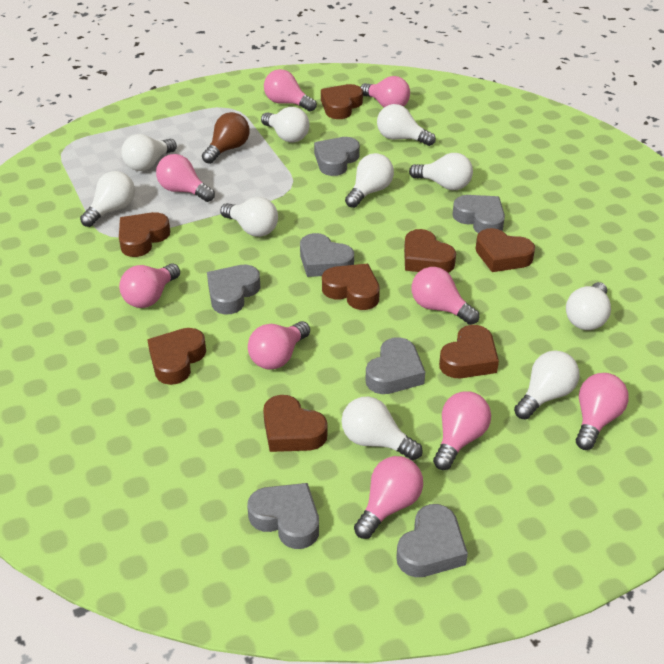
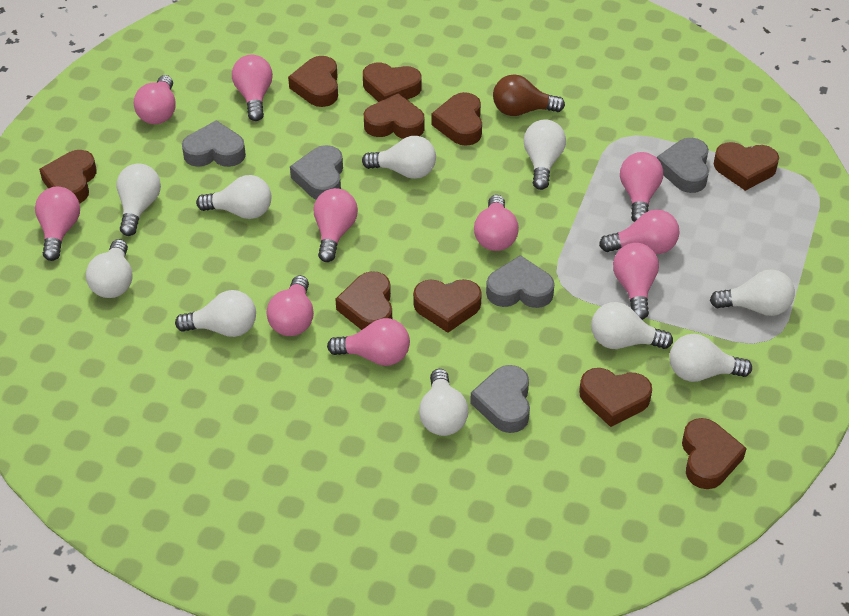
brown heart: [119,212,170,257] [147,328,206,385] [263,395,328,452] [321,84,363,119] [322,264,380,310] [404,229,456,273] [439,325,499,378] [476,228,535,272] = 8 -> [39,150,97,204] [288,56,338,107] [336,271,392,330] [363,62,422,102] [364,93,425,139] [413,279,482,333] [431,92,482,146] [579,368,652,427] [682,418,747,489] [714,142,779,191] = 10
grey heart: [207,265,260,314] [247,483,319,549] [300,233,354,277] [314,137,360,176] [365,337,425,394] [396,504,468,577] [452,195,505,233] = 7 -> [182,120,246,167] [290,145,343,200] [470,365,530,433] [486,255,555,308] [657,138,709,193] = 5
pink light bulb: [119,263,180,308] [156,154,215,202] [248,321,310,369] [264,69,317,112] [354,456,423,539] [360,76,410,107] [411,267,479,325] [433,391,491,470] [576,373,629,450] = 9 -> [35,187,80,261] [134,75,176,124] [232,54,273,121] [266,275,314,336] [314,188,358,262] [327,318,410,366] [474,195,519,251] [599,209,680,254] [613,243,659,320] [620,152,663,222] = 10

